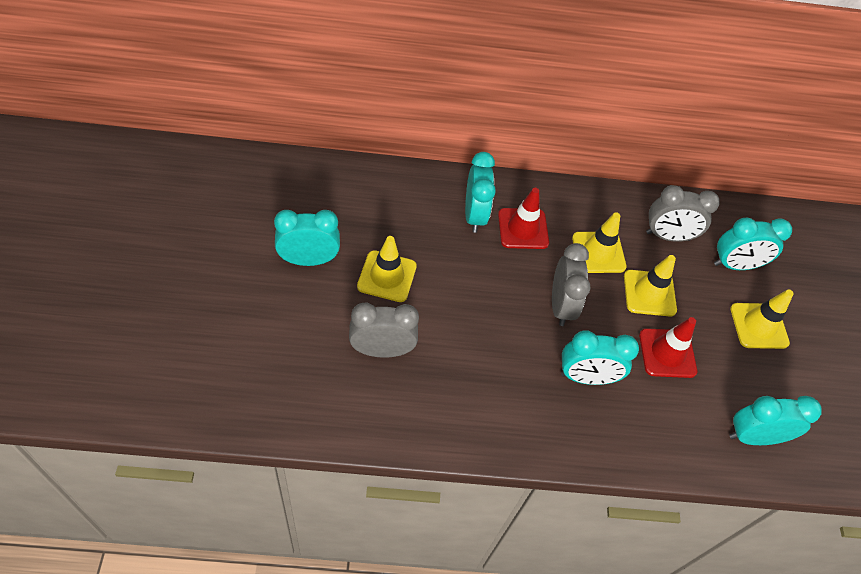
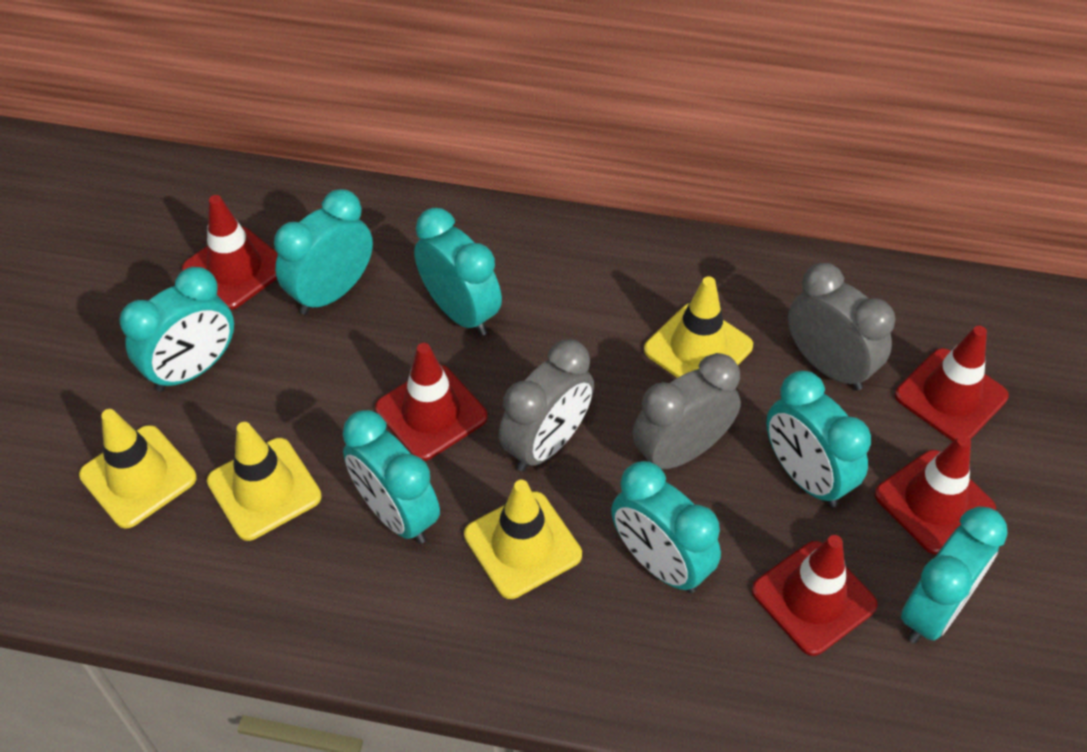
red traffic cone: [498,188,549,249] [639,317,697,378] = 2 -> [182,195,278,310] [375,343,488,461] [752,535,878,656] [875,435,996,555] [895,326,1009,441] = 5
turquoise clock: [274,210,340,266] [465,152,496,233] [561,330,639,385] [714,217,792,270] [729,396,822,445] = 5 -> [119,267,234,392] [274,189,373,315] [342,410,440,544] [414,208,502,336] [611,461,721,593] [766,371,871,507] [901,506,1008,643] = 7

